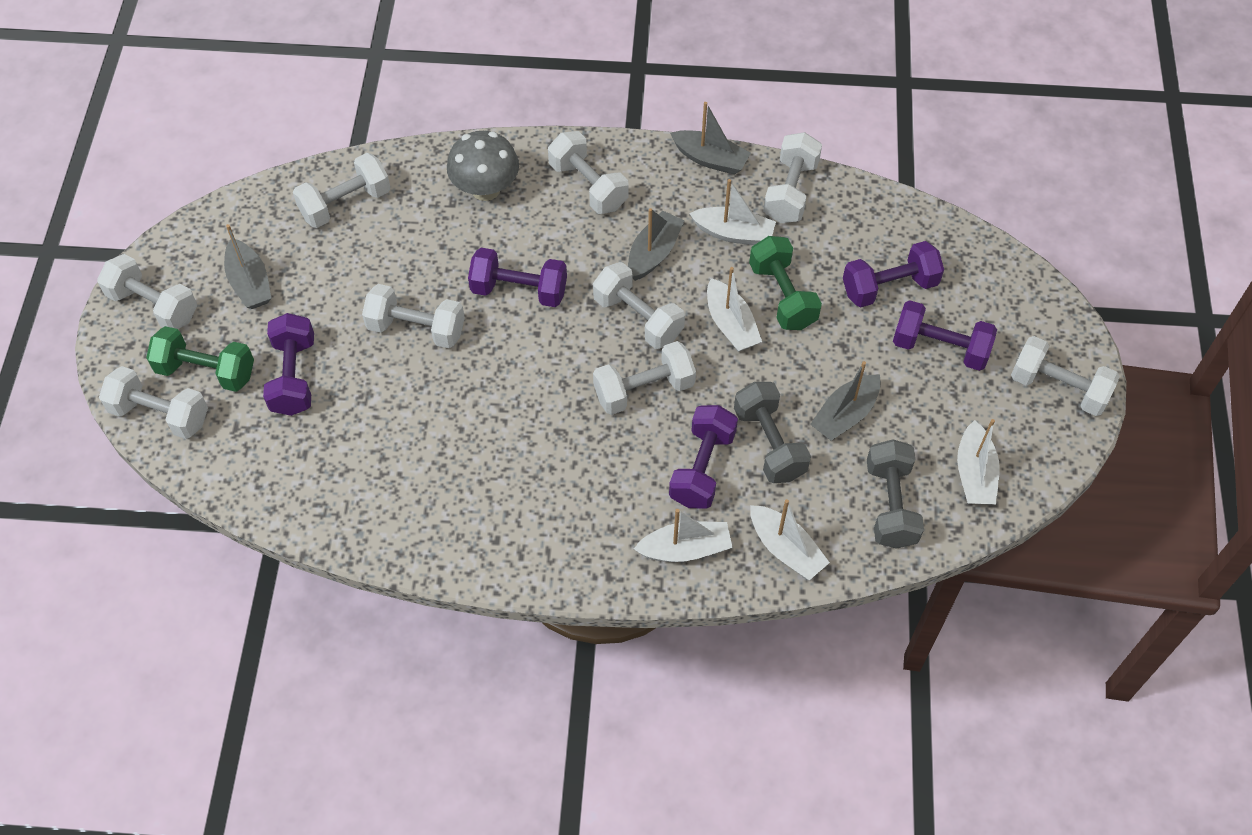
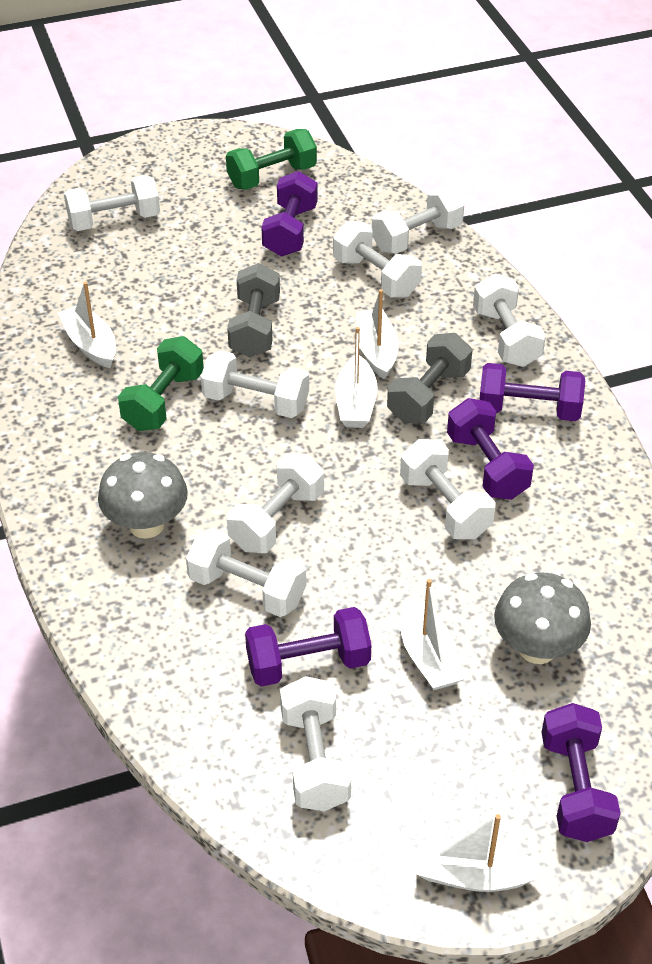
grey boat: [224,224,271,309] [628,208,685,281] [670,102,751,175] [810,361,881,441] = 4 -> none = 0
grey mushroom: [447,131,519,201] = 1 -> [98,452,188,539] [494,573,591,664] = 2

